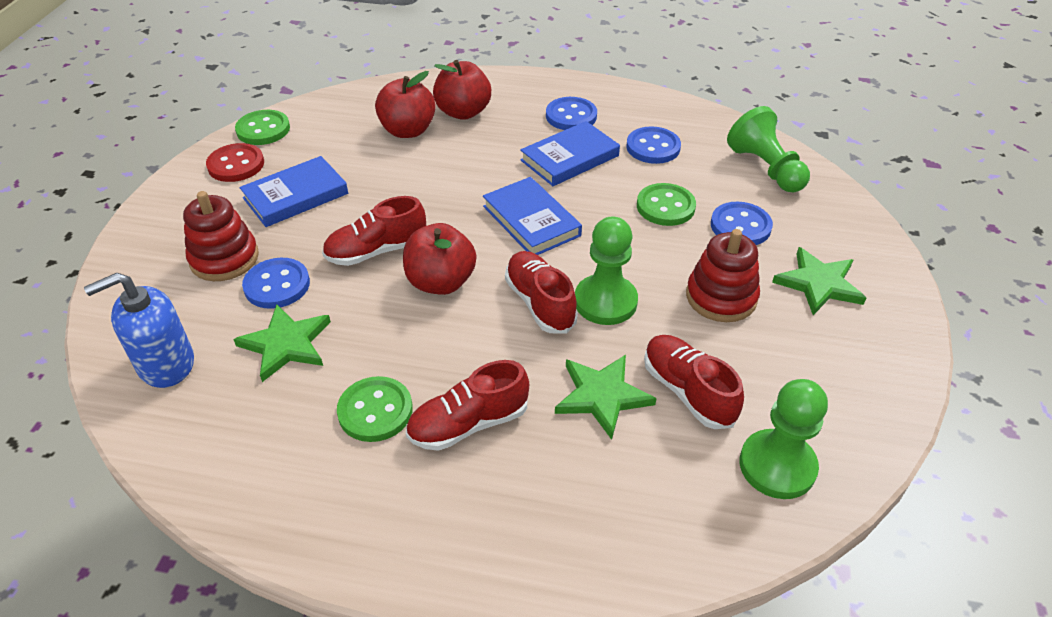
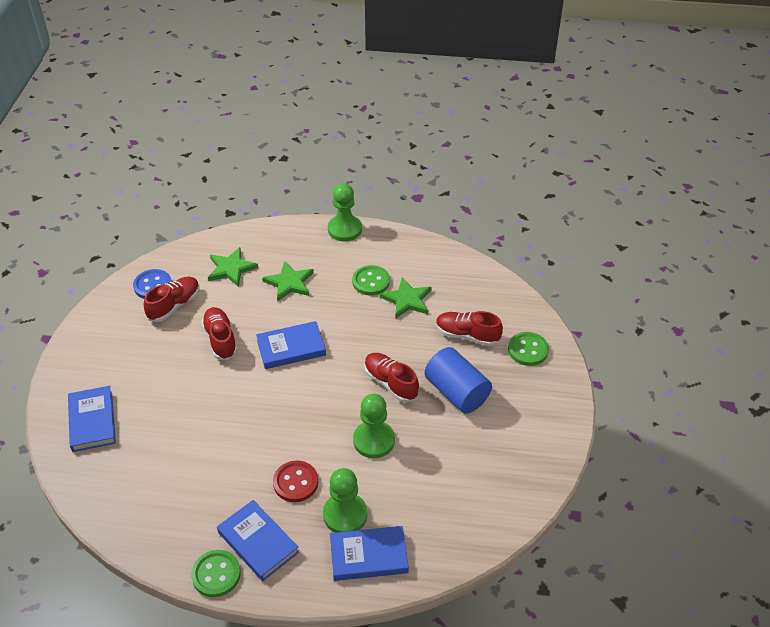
blue book: [239,156,348,227] [483,177,582,255] [520,121,620,186] = 3 -> [68,386,116,452] [217,500,299,581] [256,321,326,369] [330,526,409,581] = 4
blue button: [242,258,310,309] [546,97,597,130] [626,126,681,164] [711,202,773,245] = 4 -> [133,269,172,299] = 1
blue cylinder: none = 0 -> [425,347,492,414] = 1
blue soap dispenser: [84,273,194,388] = 1 -> none = 0
red apple: [375,71,436,138] [403,223,476,295] [433,60,491,120] = 3 -> none = 0
red stacking toy: [183,191,259,281] [686,229,760,322] = 2 -> none = 0

